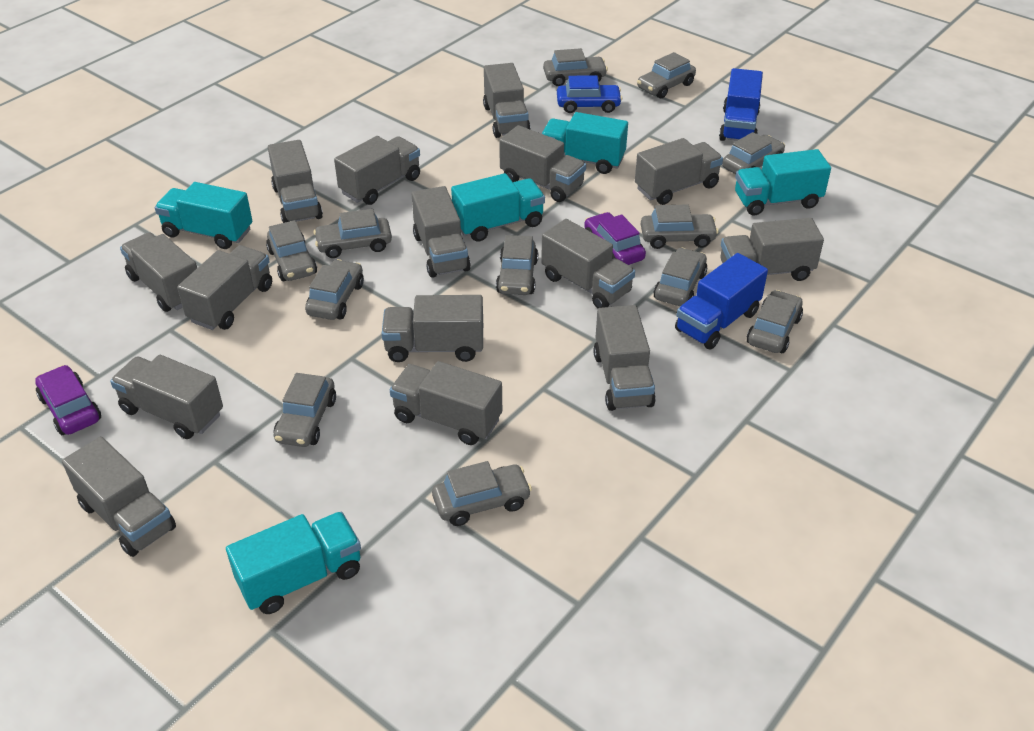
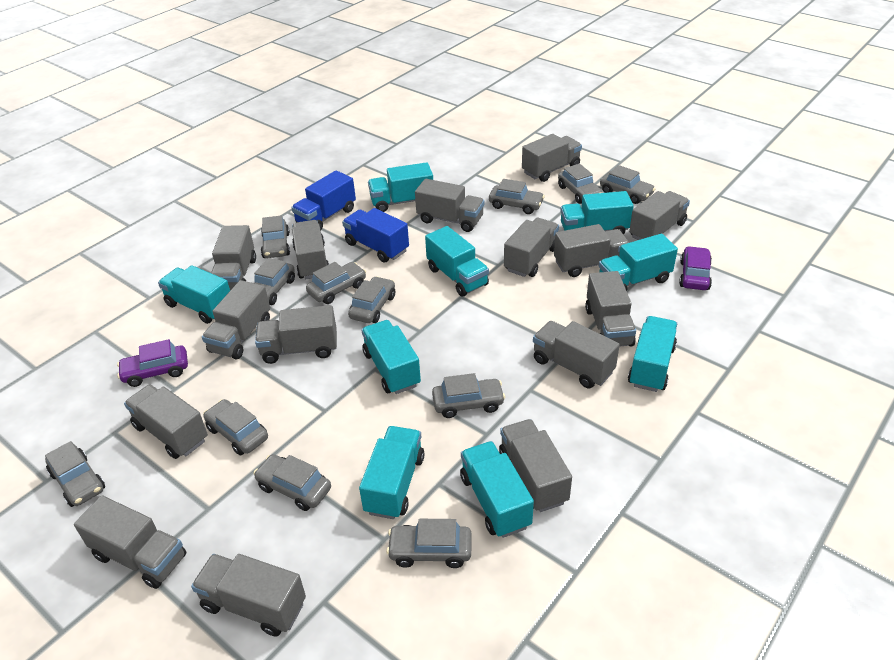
blue car: [557,75,622,113] = 1 -> none = 0
turquoise truck: [155,182,252,249] [226,512,361,614] [451,173,545,242] [542,112,628,174] [735,149,831,215] = 5 -> [158,265,230,324] [359,426,424,519] [361,320,421,394] [368,162,433,212] [425,226,489,296] [460,441,534,538] [560,191,634,235] [599,234,678,291] [628,316,677,392] = 9

